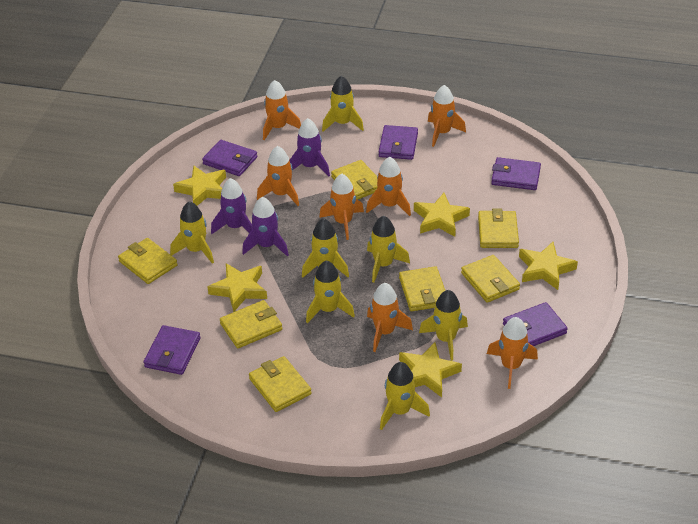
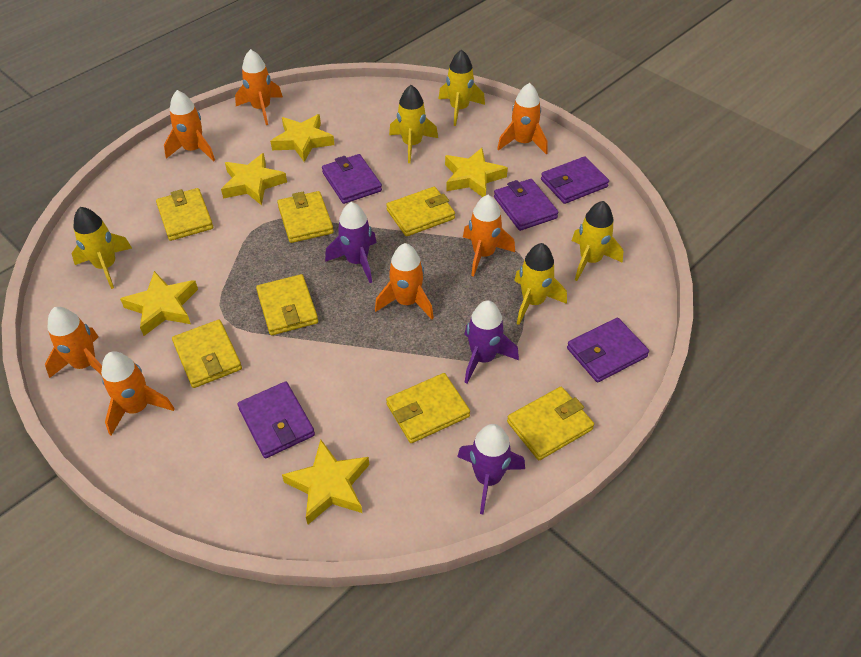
yellow rocket: [170,201,214,264] [302,218,349,278] [306,260,355,323] [322,76,364,132] [367,216,410,283] [380,362,430,430] [419,290,468,361] = 7 -> [72,207,132,289] [389,85,438,163] [438,49,485,126] [514,243,567,325] [572,201,623,281] = 5

